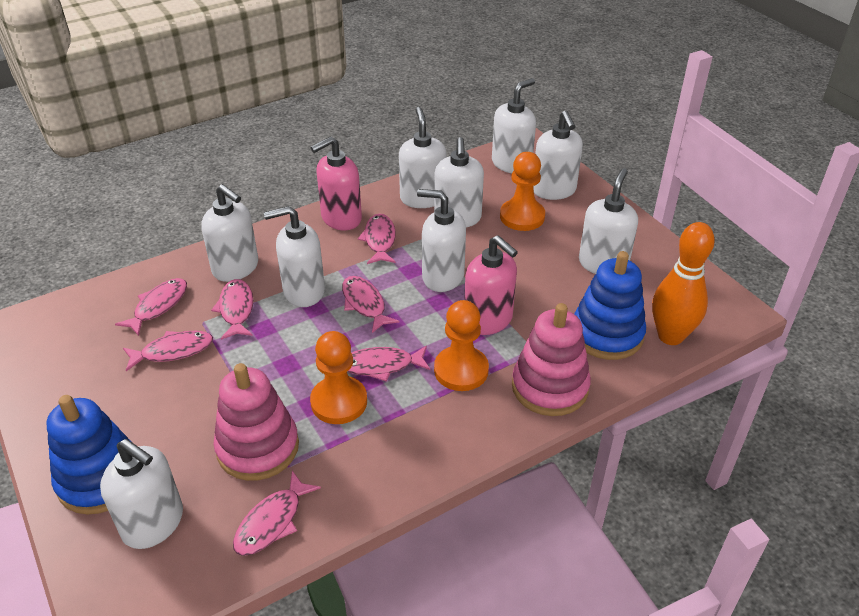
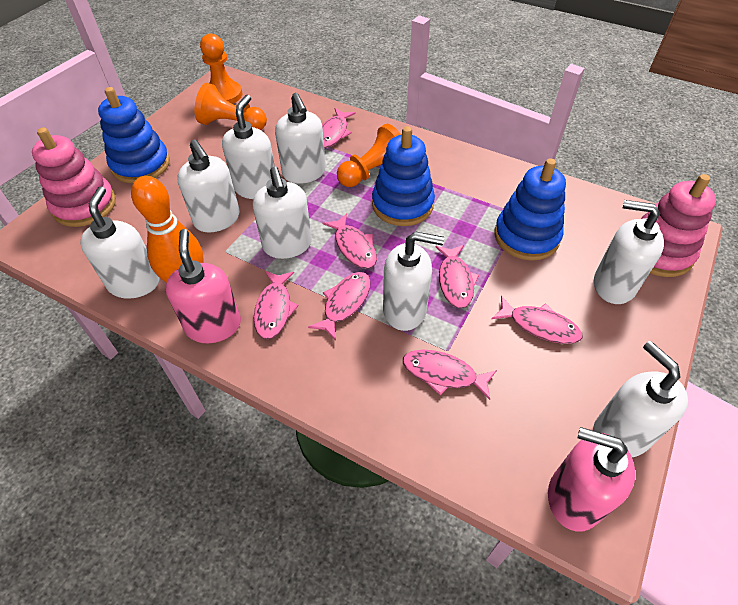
blue stacking toy: [47,395,130,515] [574,251,646,360] = 2 -> [98,87,170,183] [372,126,435,226] [494,158,566,261] = 3
white soap dispenser: [100,439,183,549] [201,184,259,282] [264,206,325,307] [399,107,447,208] [417,189,466,292] [434,137,484,227] [492,78,536,173] [533,110,583,200] [579,168,638,274] = 9 -> [80,186,159,299] [177,139,240,232] [222,94,275,199] [253,167,312,259] [275,93,326,184] [383,231,444,331] [593,341,688,457] [594,200,664,304] = 8

